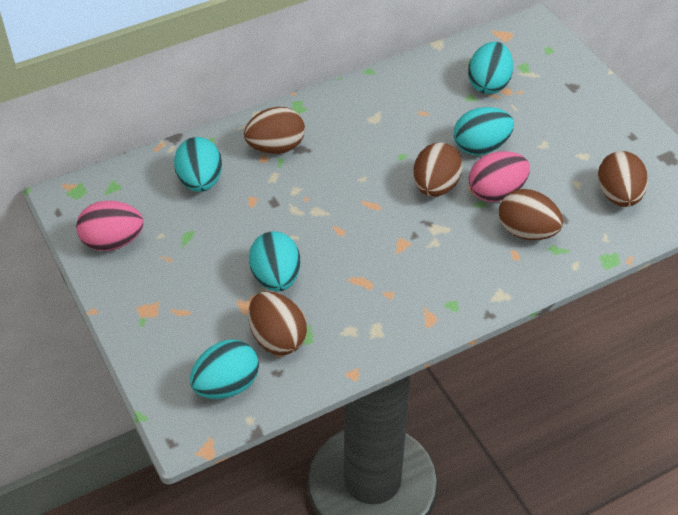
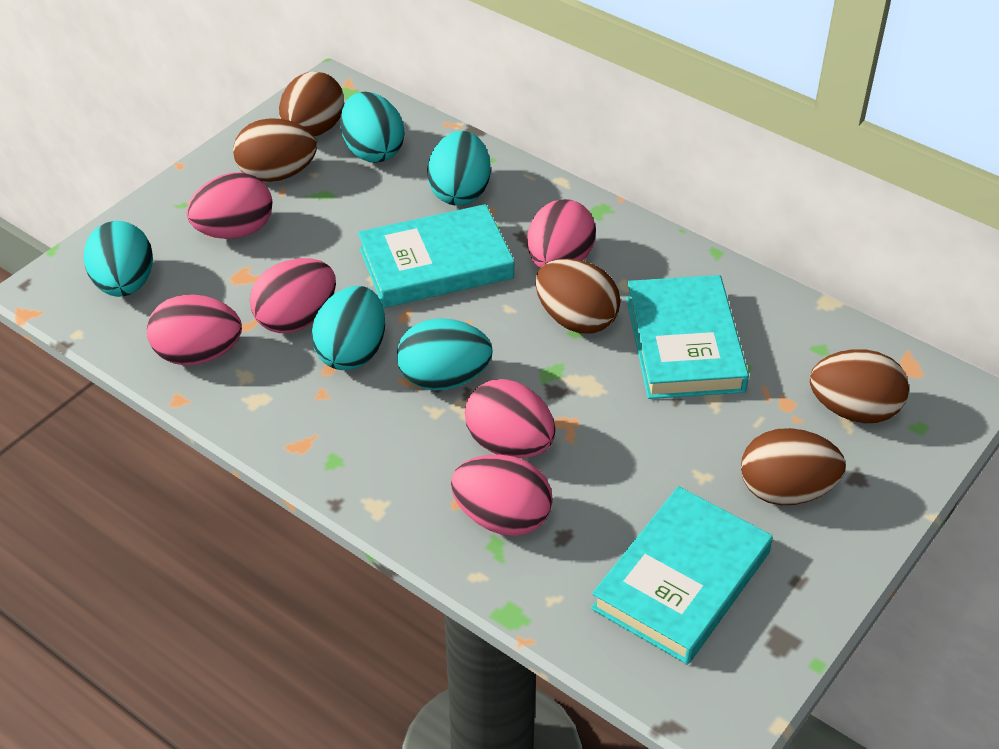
pink egg: [76,201,144,251] [469,151,530,202] = 2 -> [147,294,242,365] [187,172,272,239] [250,258,336,333] [451,455,553,536] [465,379,556,458] [527,199,596,268] = 6
turquoise book: none = 0 -> [358,204,514,308] [591,486,773,664] [626,275,749,399] = 3

